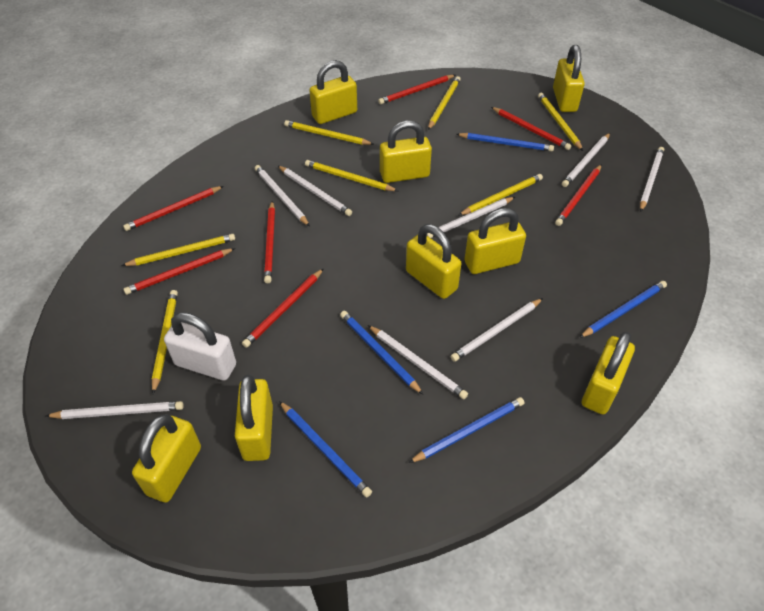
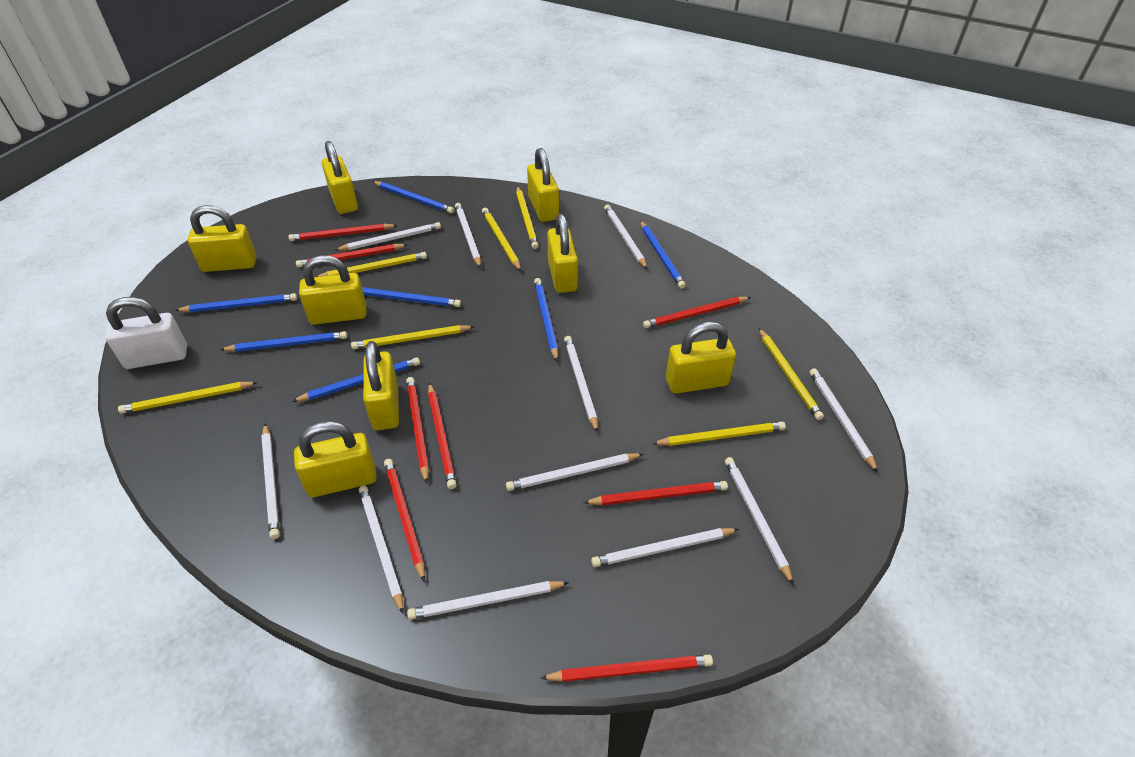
blue pencil: [279,401,372,497] [340,311,423,394] [409,397,524,463] [456,133,554,152] [579,281,667,338] = 5 -> [175,293,297,312] [220,331,347,352] [292,357,420,402] [362,287,461,307] [372,181,454,214] [534,278,558,361] [640,220,686,289] = 7
red pencil: [123,186,224,231] [123,248,235,295] [242,268,324,348] [264,201,275,283] [378,75,455,105] [491,107,572,150] [555,164,602,226] = 7 -> [288,224,398,241] [296,244,407,268] [384,459,425,582] [406,377,429,484] [428,383,457,489] [541,655,713,682] [583,481,728,505] [643,297,751,328] = 8
white pencil: [46,401,184,419] [255,165,310,227] [278,166,352,216] [368,325,468,399] [427,197,515,238] [450,298,543,362] [562,133,610,187] [640,147,664,212] = 8 -> [261,424,280,539] [335,222,441,251] [358,485,404,614] [407,581,569,620] [455,203,481,268] [506,453,643,491] [564,336,598,433] [591,528,739,567] [604,204,647,269] [725,457,794,585] [810,368,878,473] = 11

